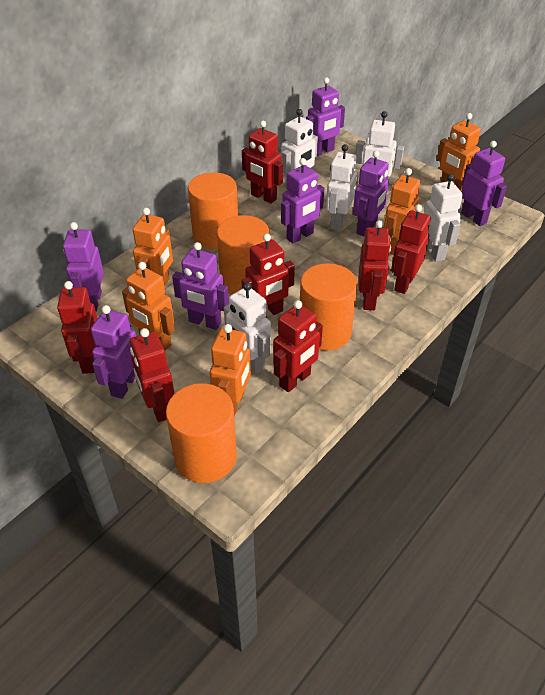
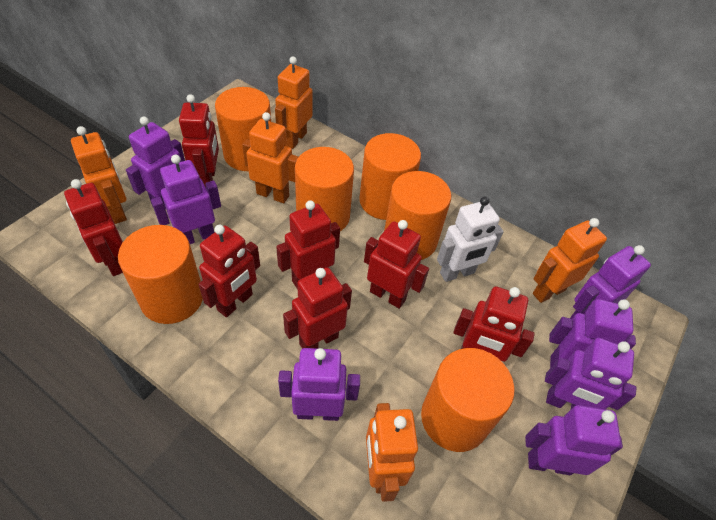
orange cylinder: [166,384,237,483] [188,172,238,249] [217,215,269,295] [300,263,358,350] = 4 -> [118,225,203,324] [215,87,271,171] [295,147,354,231] [359,133,421,220] [384,171,451,260] [421,348,514,452] = 6
white robot: [224,282,271,374] [281,109,318,189] [326,144,357,230] [356,111,404,185] [424,174,463,262] = 5 -> [437,196,504,282] = 1

